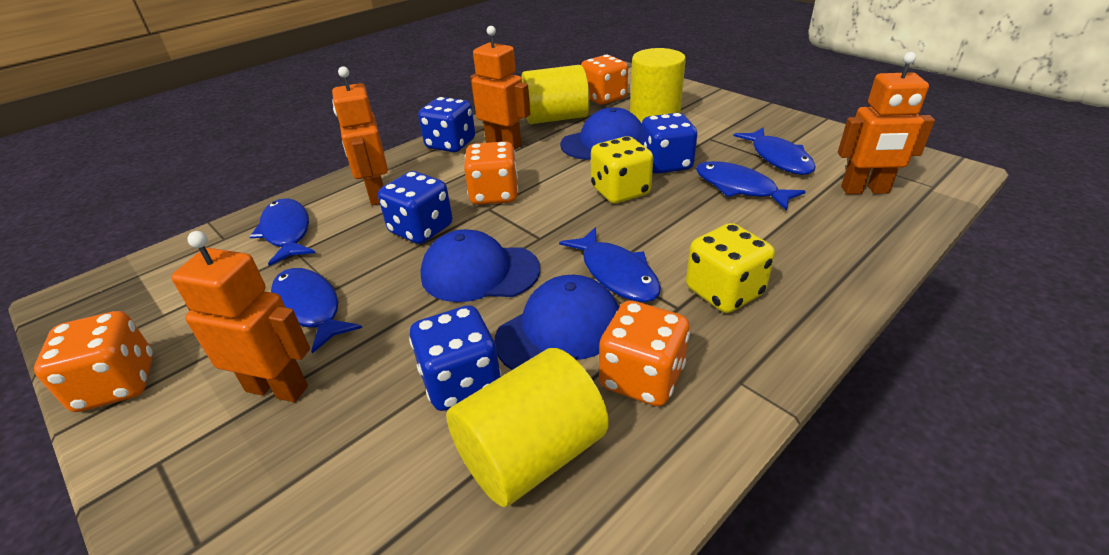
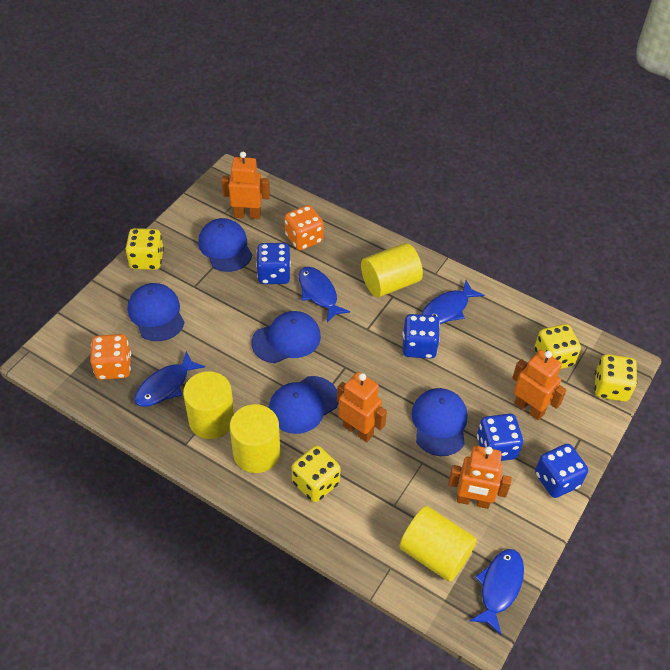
blue cap: [420,229,540,302] [495,275,619,370] [560,107,642,160] = 3 -> [128,283,185,341] [198,218,252,272] [251,311,321,363] [269,376,338,434] [411,388,467,456] = 5
blue fish: [250,198,315,266] [271,268,362,354] [559,227,661,302] [696,161,806,211] [734,127,816,175] = 5 -> [134,351,205,407] [299,267,350,322] [421,280,484,324] [470,549,524,635] = 4
orange dice: [34,311,153,412] [464,141,518,205] [581,55,628,104] [599,300,690,406] = 4 -> [90,334,131,380] [285,205,324,251] = 2
yellow cylinder: [446,348,609,507] [521,65,590,124] [630,48,686,123] = 3 -> [183,371,234,439] [230,404,280,473] [361,243,423,297] [399,506,477,582] = 4
yellow dice: [591,136,653,204] [686,223,775,313] = 2 -> [125,228,164,270] [292,446,341,502] [534,324,581,369] [594,354,637,402] = 4

